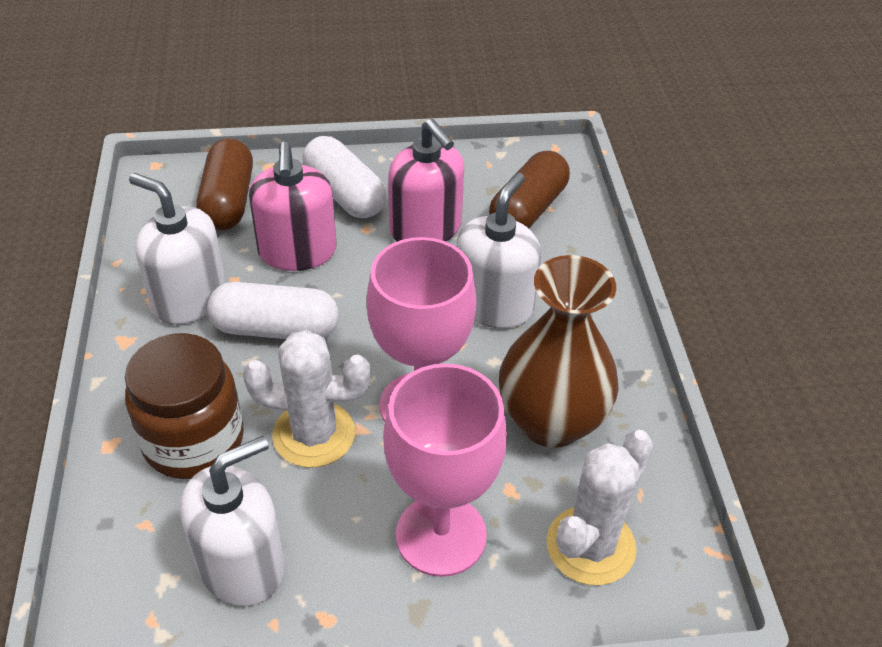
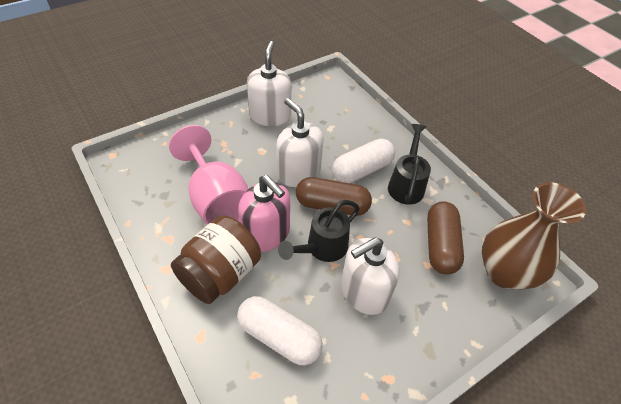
black watering can: none = 0 -> [278,200,360,262] [388,124,431,205] = 2
pink goblet: [367,237,476,422] [383,364,507,577] = 2 -> [169,125,248,225] = 1
pink soap dispenser: [249,142,337,271] [388,119,464,242] = 2 -> [238,175,290,252] = 1
white cactus: [243,330,371,468] [547,430,653,585] = 2 -> none = 0

